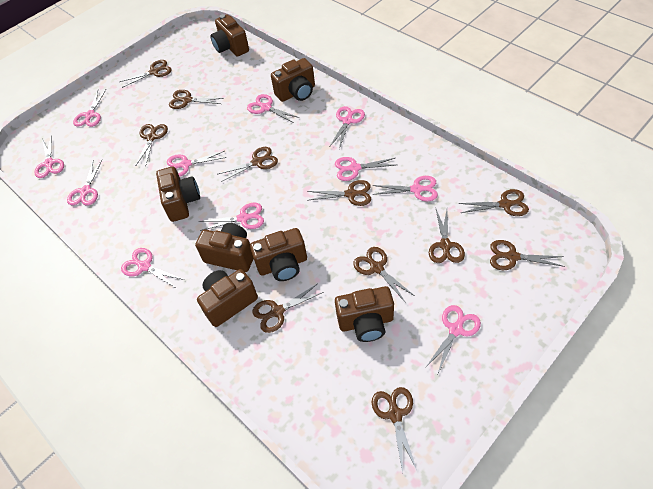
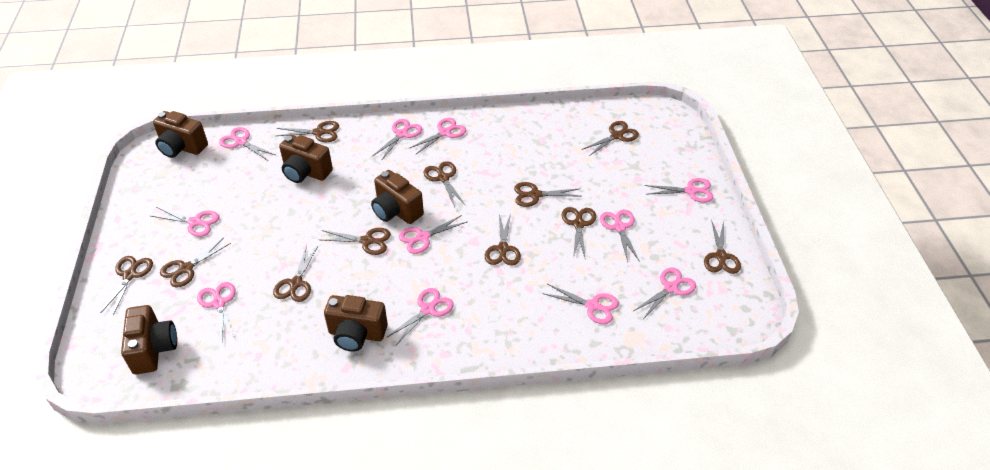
brown camera: [156,166,200,222] [195,223,254,272] [197,269,258,327] [210,14,249,57] [250,228,307,281] [271,58,315,102] [335,286,394,342] = 7 -> [121,305,177,374] [153,111,208,158] [279,135,333,183] [324,295,388,352] [371,170,424,224] = 5

